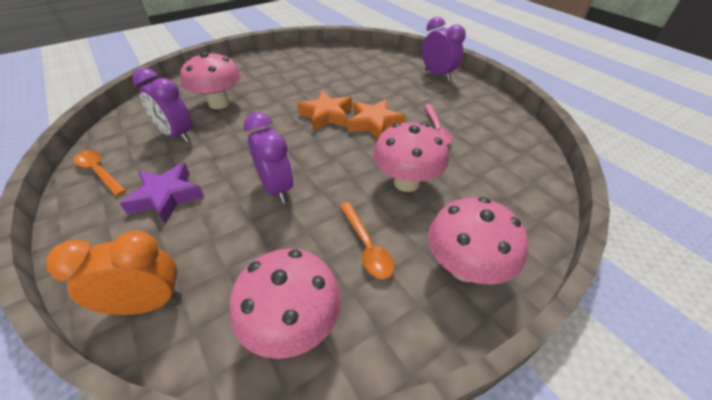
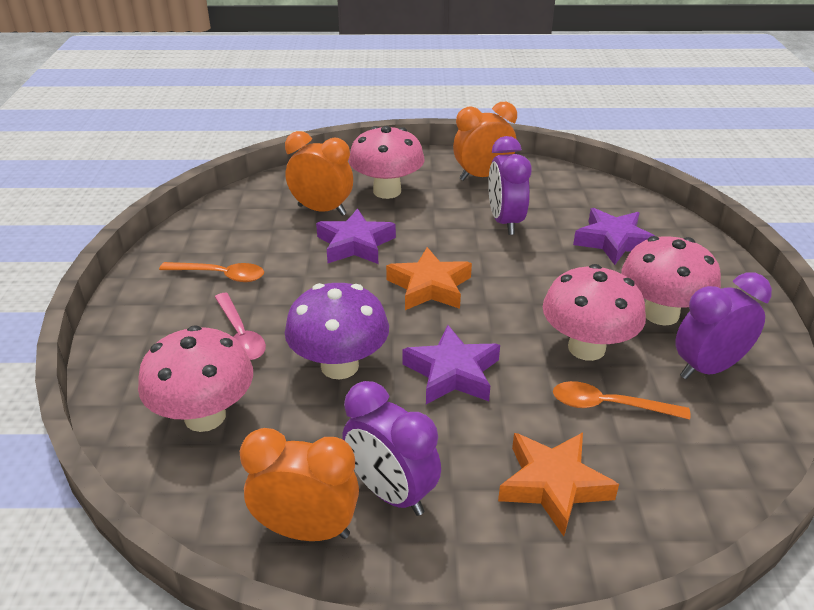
orange clock: [46,231,182,315] = 1 -> [240,428,359,541] [285,131,353,216] [453,102,517,181] = 3
purple mushroom: none = 0 -> [285,283,389,379] = 1
purple star: [119,163,204,224] = 1 -> [316,208,396,264] [402,325,500,404] [573,208,655,265] = 3

